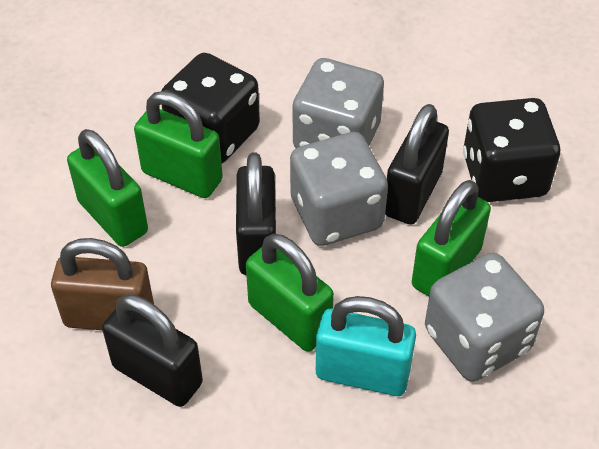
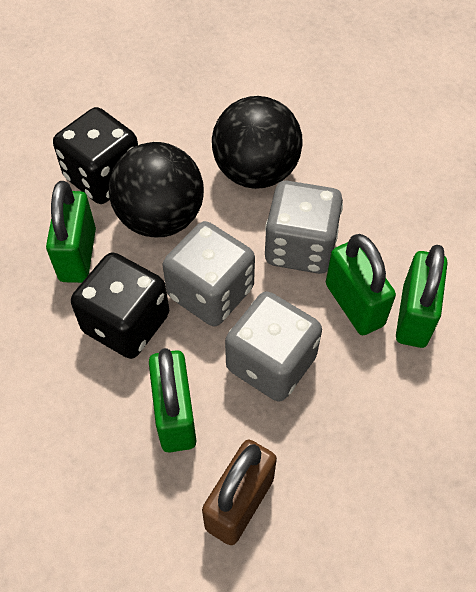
black ball: none = 0 -> [109,142,204,237] [212,96,303,189] = 2
black padlock: [102,294,203,407] [236,152,276,275] [385,104,449,225] = 3 -> none = 0
turquoise padlock: [316,296,416,396] = 1 -> none = 0

